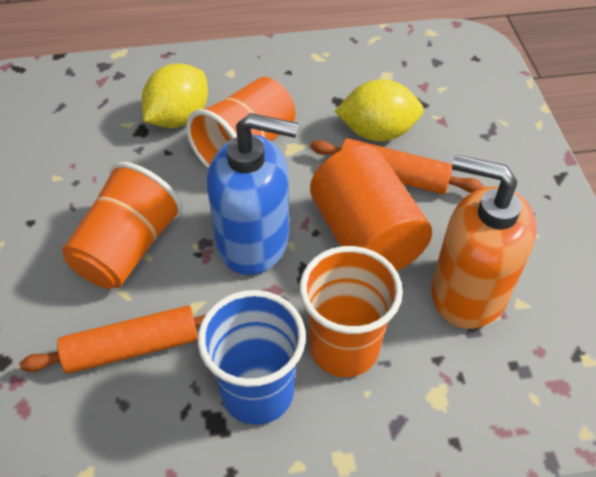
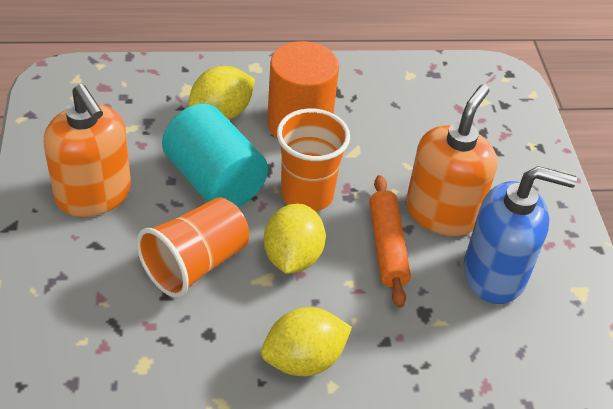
blue cup: [198,290,306,425] = 1 -> none = 0
orange cup: [62,162,183,289] [186,77,296,169] [300,246,403,377] = 3 -> [136,197,249,298] [277,109,350,212] = 2
orange rolling pin: [20,305,206,374] [310,138,484,194] = 2 -> [369,175,411,308] = 1
orange soap dispenser: [431,155,537,329] = 1 -> [44,84,131,217] [406,84,497,236] = 2
turquoise cylinder: none = 0 -> [162,104,268,207] = 1
yellow lemon: [142,63,208,128] [335,79,424,141] = 2 -> [188,66,255,120] [261,307,352,376] [264,203,326,274] = 3

